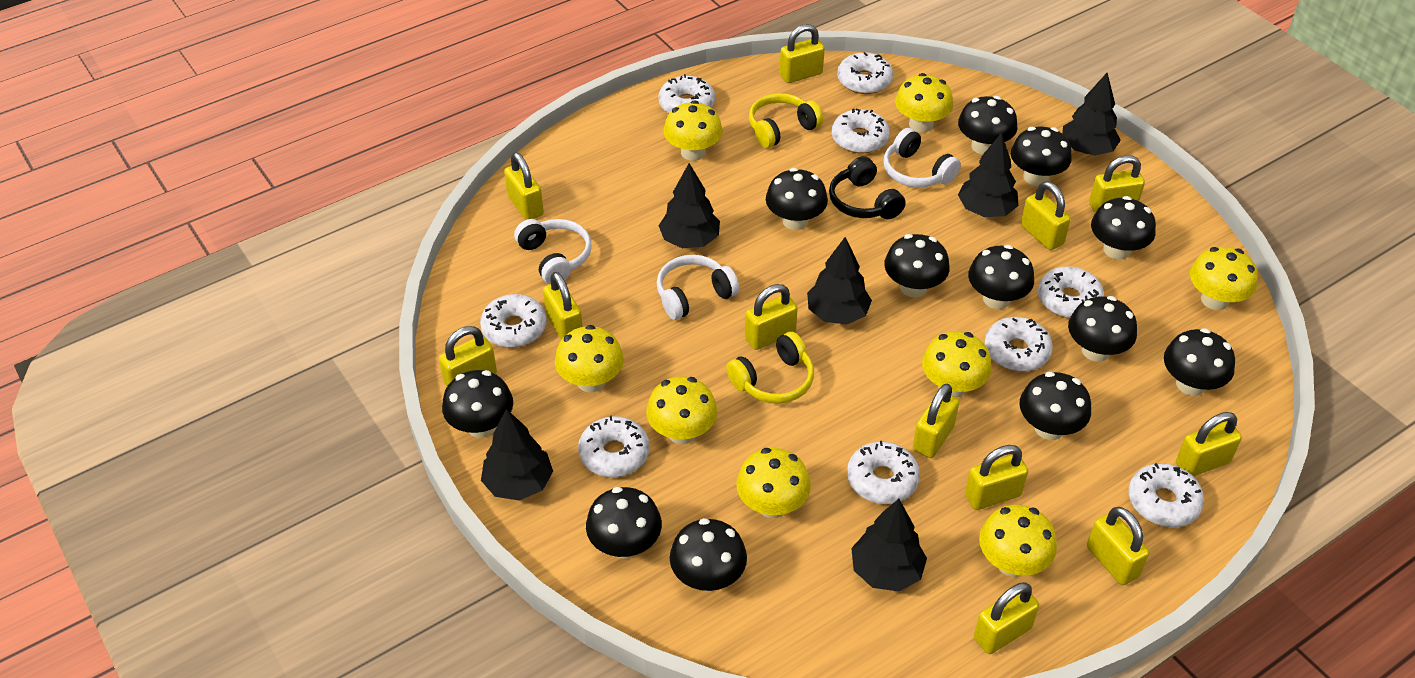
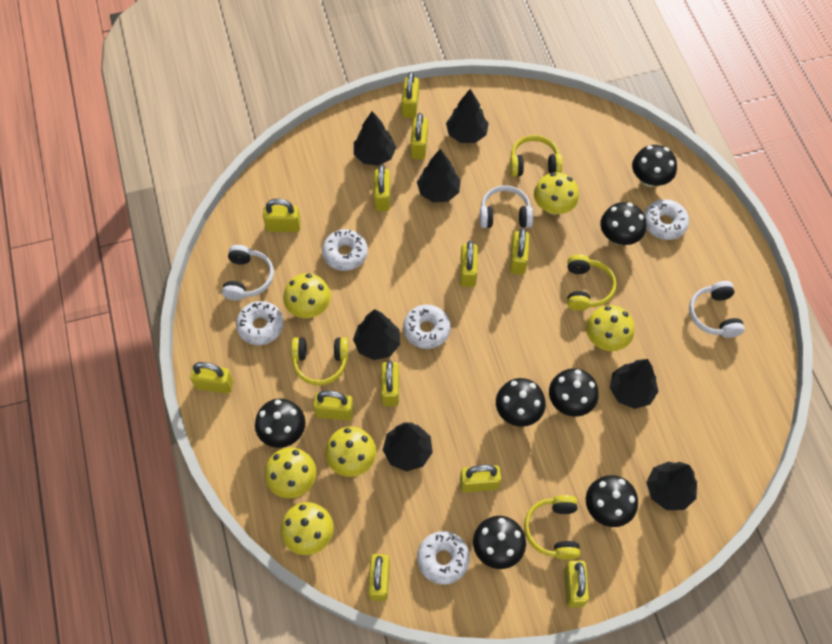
black headphones: [829,156,906,219] = 1 -> none = 0
black mushroom: [442,370,513,438] [586,487,662,559] [670,518,747,592] [766,168,828,230] [884,234,950,297] [958,96,1018,154] [968,245,1034,309] [1011,127,1072,186] [1020,372,1091,440] [1068,296,1137,362] [1091,196,1156,260] [1164,328,1235,396] = 12 -> [255,399,305,448] [473,516,526,569] [496,378,546,427] [549,368,599,417] [586,475,638,527] [600,202,646,245] [632,145,677,187] = 7
black tree: [481,409,553,501] [658,163,720,248] [807,237,872,325] [851,499,927,591] [958,132,1019,217] [1062,73,1121,156] = 6 -> [353,309,400,360] [354,111,396,166] [383,422,433,472] [417,149,461,202] [446,89,489,143] [610,359,659,409] [646,462,697,510] = 7
white donut: [480,294,547,348] [578,416,650,477] [658,74,715,113] [832,108,890,154] [837,52,893,94] [847,441,920,504] [984,317,1053,372] [1038,266,1104,318] [1128,463,1204,527] = 9 -> [236,301,284,345] [322,229,368,271] [403,305,451,349] [417,531,470,585] [644,199,689,240] = 5
yellow headphones: [726,332,814,404] [749,93,823,148] = 2 -> [291,337,349,386] [510,135,563,177] [524,495,580,560] [567,255,616,311] = 4
yellow mushroom: [555,325,624,392] [646,376,717,444] [663,101,723,161] [736,448,811,518] [895,73,953,133] [922,331,992,398] [979,505,1057,577] [1190,247,1258,310] = 8 -> [265,447,316,498] [281,502,334,555] [283,273,331,318] [325,427,376,477] [534,172,579,215] [586,305,634,351] = 6

